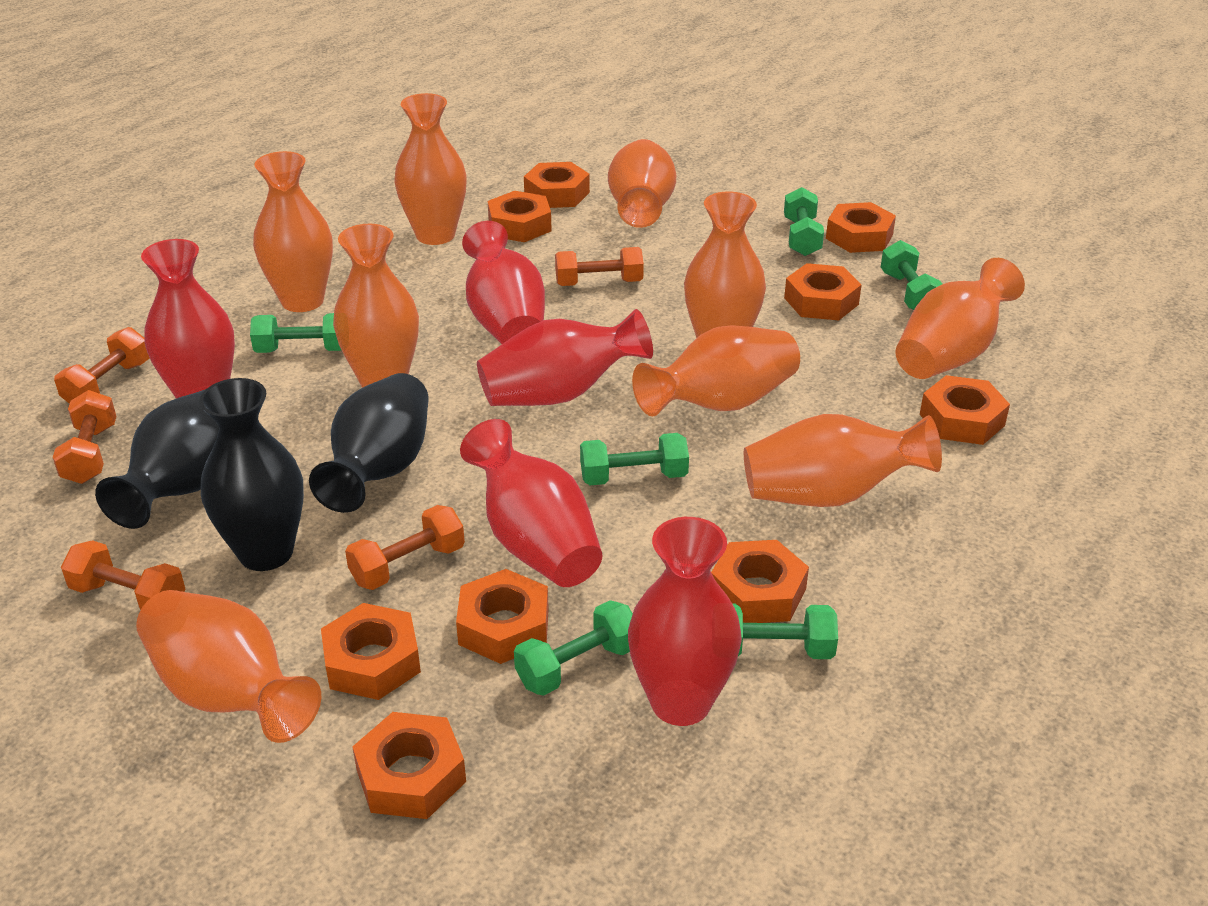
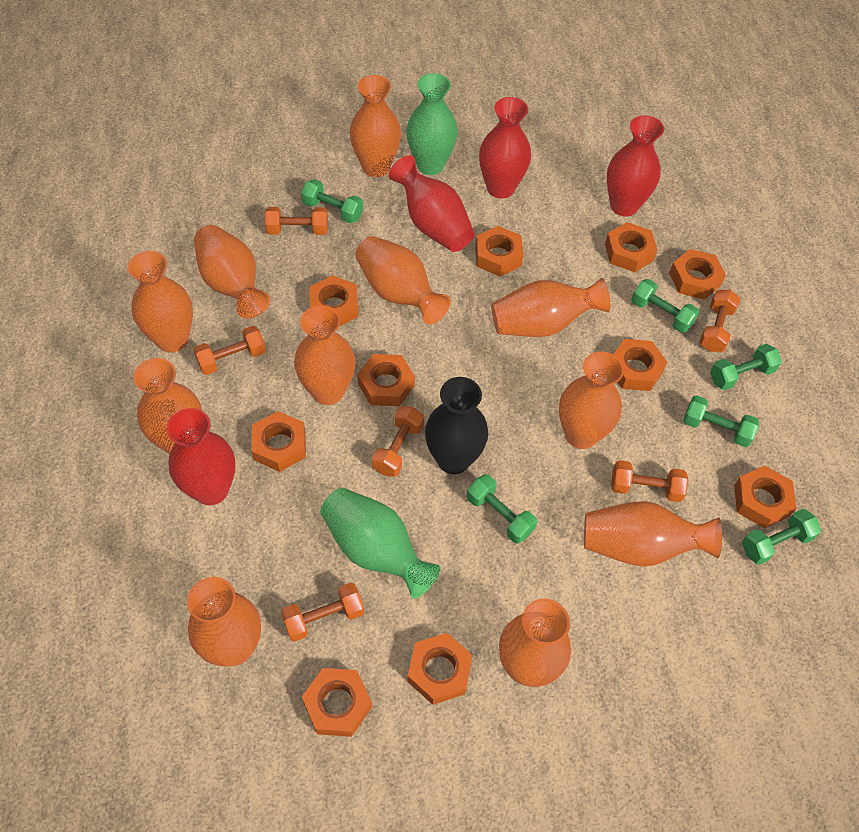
black vase: [95,389,219,529] [199,378,304,571] [309,373,429,513] = 3 -> [425,377,488,474] = 1
green vase: none = 0 -> [320,488,441,599] [406,73,458,175] = 2
orange dumbbell: [53,390,116,484] [54,327,150,404] [61,540,185,610] [345,505,465,590] [555,247,644,286] = 5 -> [193,326,266,375] [265,207,328,235] [281,583,364,642] [372,406,424,477] [611,460,689,502] [699,290,741,352] = 6
orange nut: [321,603,421,700] [352,712,466,819] [456,569,549,664] [488,191,552,242] [524,162,590,208] [711,540,809,623] [784,263,862,320] [826,202,896,253] [920,375,1010,445] = 9 -> [251,411,306,472] [302,668,372,737] [309,275,358,327] [357,354,415,406] [407,633,473,705] [475,226,524,276] [605,222,657,272] [613,339,667,391] [669,249,726,300] [734,466,796,528] = 10
orange vase: [136,590,321,743] [253,151,333,312] [333,224,419,388] [394,93,467,245] [608,139,676,228] [632,325,800,416] [684,192,766,338] [744,414,942,507] [895,258,1025,379] = 9 -> [128,251,193,353] [133,358,202,454] [187,577,261,666] [194,225,270,319] [294,305,355,405] [350,75,401,177] [356,236,451,324] [491,278,610,337] [499,599,571,687] [559,351,624,449] [584,501,722,567] = 11
red vase: [141,239,235,398] [460,419,602,587] [462,221,545,344] [477,309,653,406] [628,517,742,726] = 5 -> [166,408,235,505] [389,156,474,252] [479,97,531,199] [607,115,664,216] = 4

